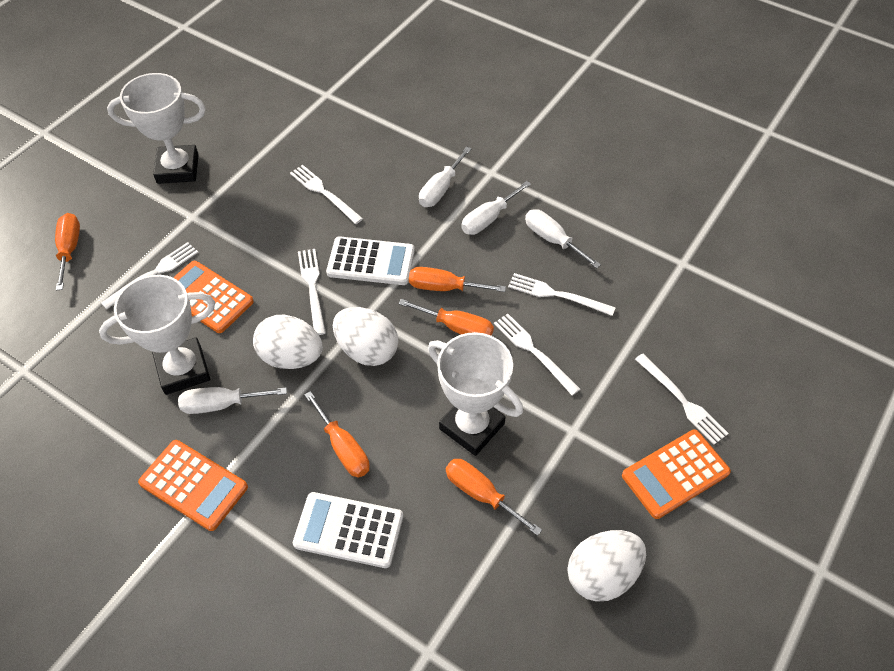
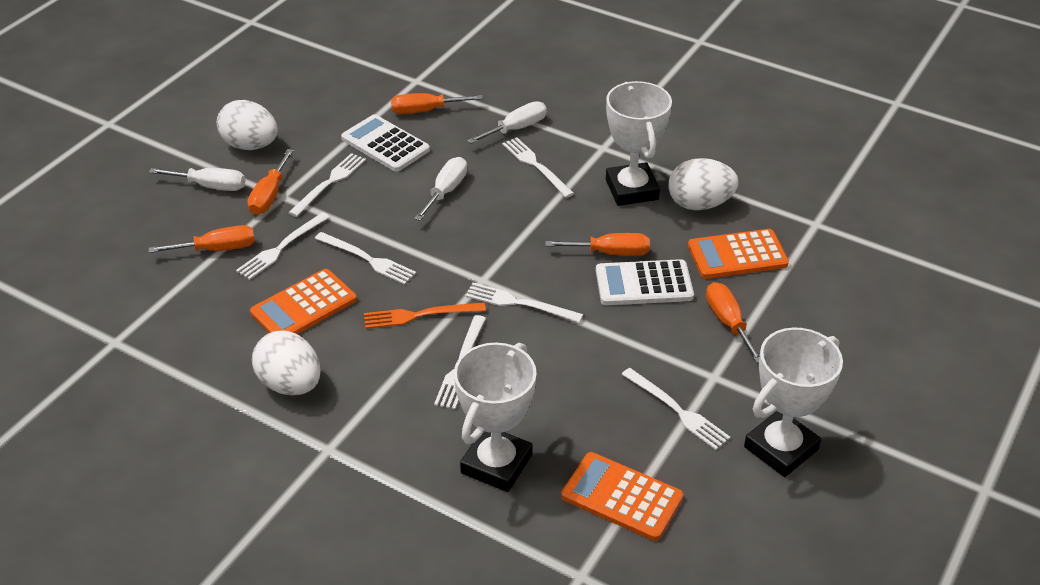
orange fork: none = 0 -> [364,303,486,329] = 1
white fork: [101,242,199,309] [290,165,363,224] [298,249,326,335] [494,314,580,396] [508,273,616,316] [635,354,729,445] = 6 -> [236,212,330,280] [288,153,366,217] [315,232,416,285] [434,315,486,409] [465,283,583,323] [502,137,574,198] [621,368,730,450] = 7
white screwdriver: [178,387,287,414] [419,147,472,207] [461,181,531,235] [525,209,601,268] = 4 -> [149,168,245,191] [414,157,467,221] [467,101,547,144] = 3

